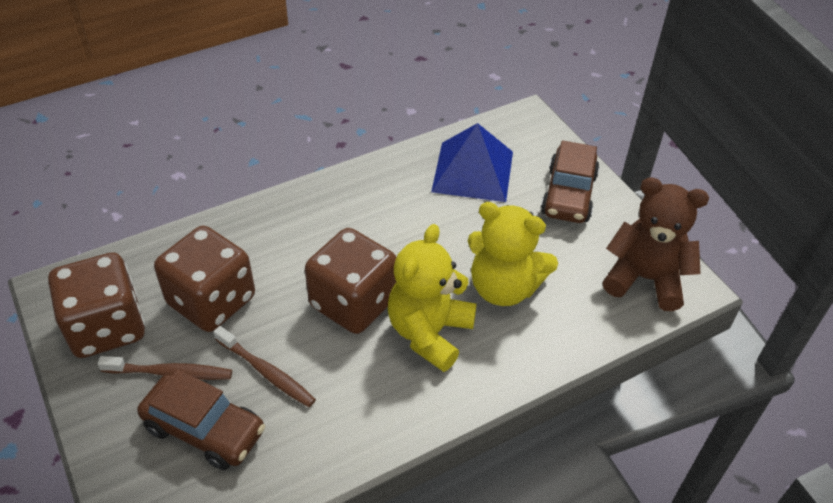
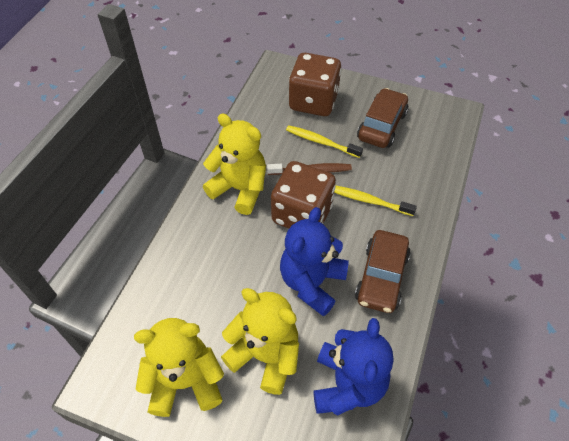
blue pyramid: [431,123,513,202] = 1 -> none = 0
blue teddy bear: none = 0 -> [280,207,349,317] [314,318,393,415] = 2
brown dice: [48,252,145,358] [154,226,255,332] [305,228,396,334] = 3 -> [271,161,336,229] [289,53,341,116] = 2
brown teddy bear: [603,177,709,311] = 1 -> none = 0
brown toothbrush: [98,356,232,380] [213,326,316,407] = 2 -> [267,163,352,175] = 1
yellow teddy bear: [388,224,477,372] [468,202,558,306] = 2 -> [134,318,224,417] [203,114,266,215] [221,288,299,395] = 3
yellow toothbrush: none = 0 -> [286,125,363,158] [334,186,417,216] = 2

